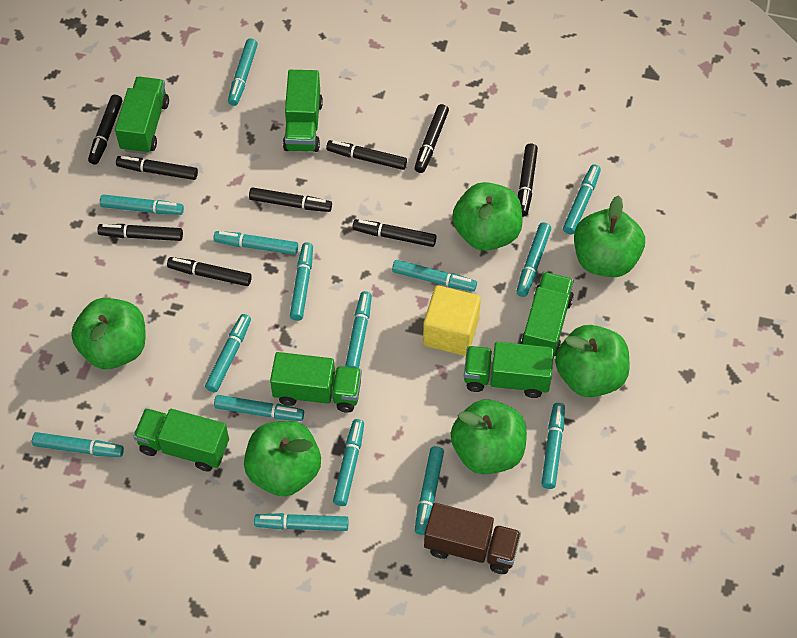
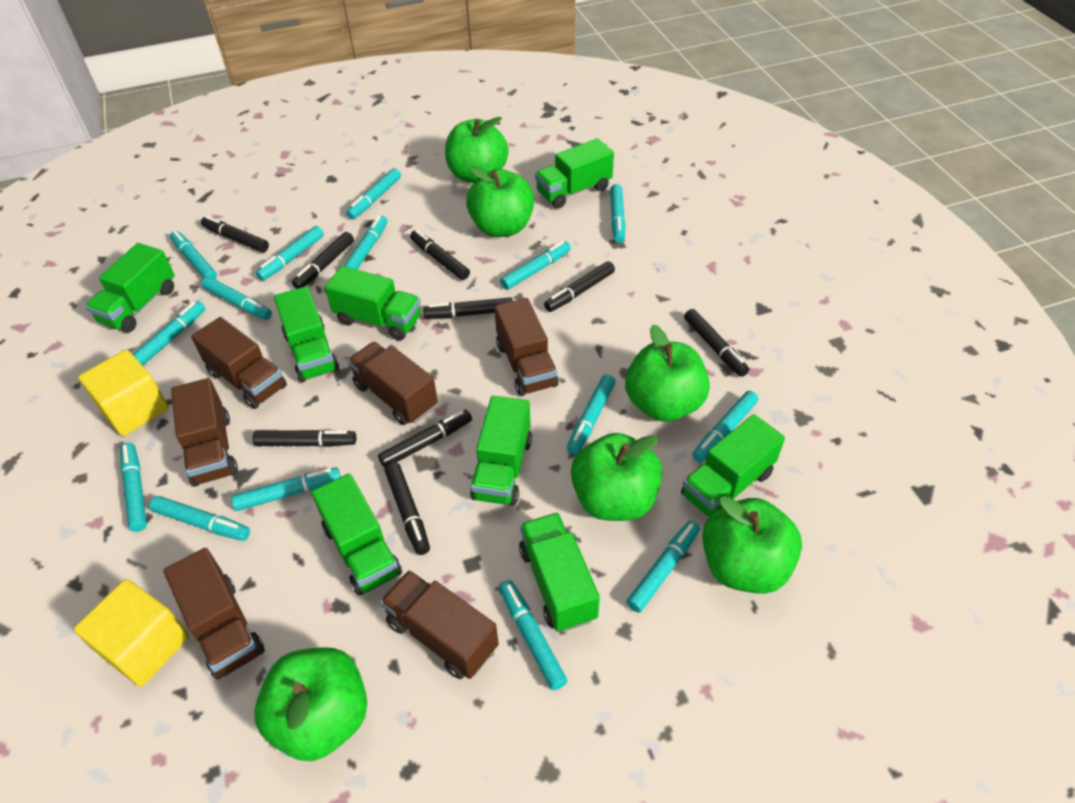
brown truck: [424,503,521,574] = 1 -> [163,548,265,680] [171,378,238,487] [191,317,287,409] [348,342,438,425] [380,570,499,679] [494,298,559,396] = 6
green truck: [115,77,169,154] [133,408,229,471] [270,352,362,413] [283,70,323,152] [464,342,554,398] [521,272,574,358] = 6 -> [85,243,175,333] [274,286,339,382] [311,474,402,596] [325,266,421,341] [470,396,532,506] [519,513,600,632] [535,138,614,208] [681,414,785,517] = 8
yellow cube: [423,285,481,356] = 1 -> [74,579,189,687] [78,350,169,436] = 2

